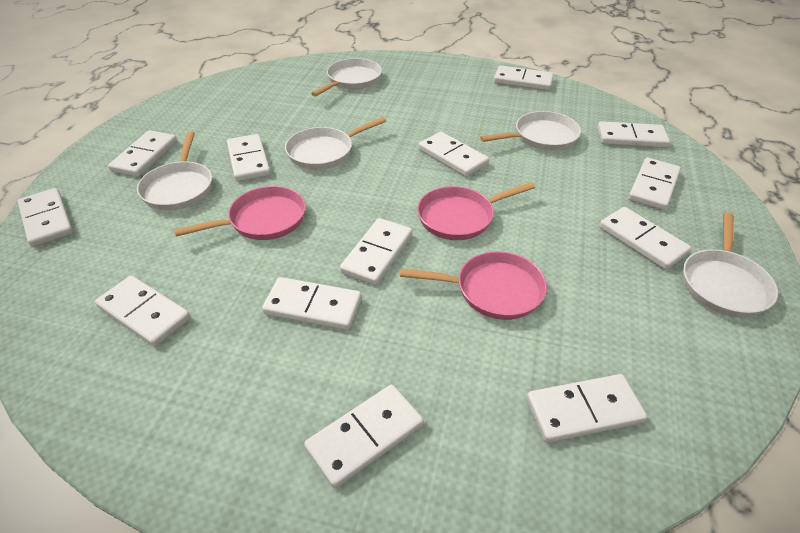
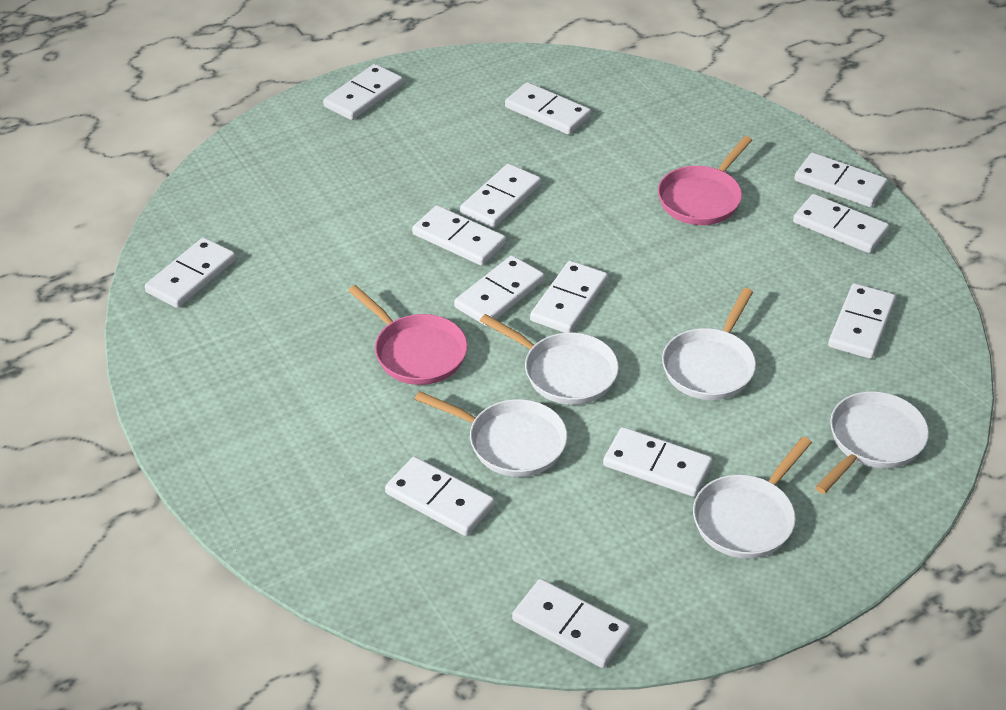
pink pan: [174,186,306,240] [400,251,547,320] [417,182,535,240] = 3 -> [348,285,468,385] [658,136,752,225] = 2

